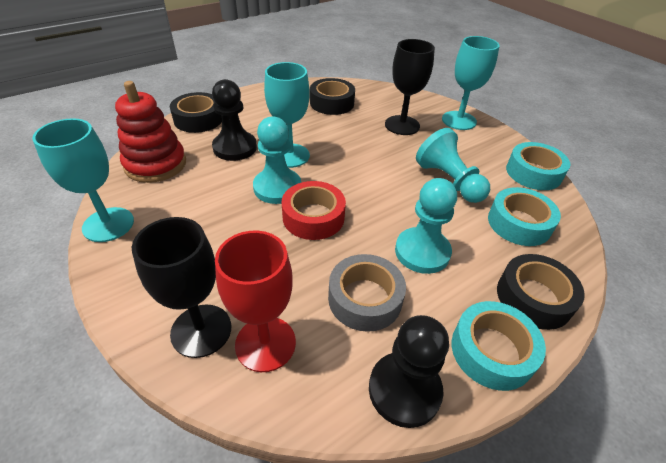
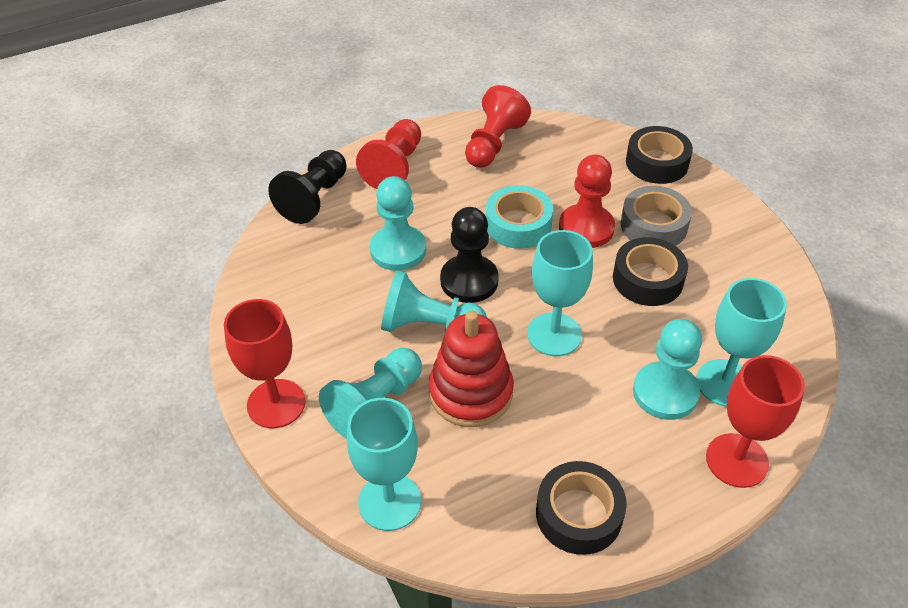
black goblet: [132,217,231,358] [385,39,435,135] = 2 -> none = 0
red goblet: [215,231,296,372] = 1 -> [224,299,305,428] [706,355,805,488] = 2
red pawn: none = 0 -> [356,119,421,189] [465,85,531,168] [559,155,615,248] = 3
red tape: [282,181,346,240] = 1 -> none = 0
turquoise pawn: [253,116,301,204] [395,178,457,274] [416,128,490,203] = 3 -> [319,348,422,439] [370,176,426,271] [381,270,487,334] [633,319,702,420] = 4
turquoise tape: [452,301,546,391] [488,187,561,246] [506,142,570,190] = 3 -> [486,185,553,249] = 1

